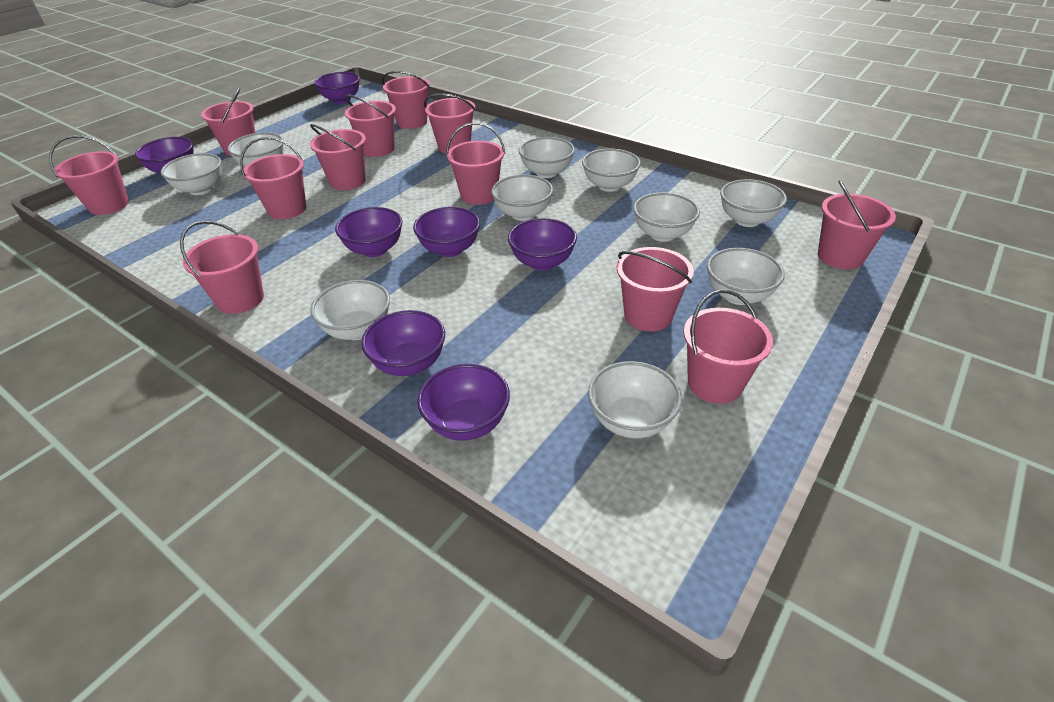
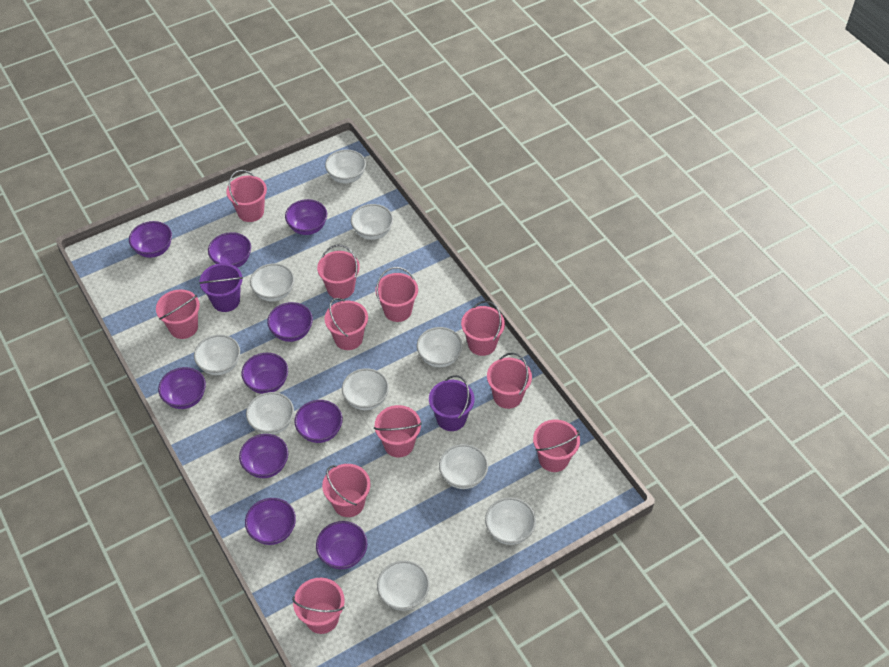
pink bucket: [49,135,129,215] [180,220,264,314] [201,87,255,156] [240,137,306,219] [310,124,366,190] [345,95,396,157] [382,71,430,129] [424,94,476,154] [446,122,505,205] [617,247,694,331] [684,290,773,404] [818,180,896,270] = 12 -> [156,289,200,339] [226,170,267,222] [292,578,345,634] [317,245,360,299] [322,464,371,517] [325,298,368,350] [374,405,422,457] [375,267,418,322] [461,301,505,356] [487,353,532,409] [533,420,580,472] = 11
purple bowl: [135,137,194,173] [314,72,360,104] [335,207,403,257] [361,310,445,376] [413,207,480,257] [417,364,510,441] [508,218,577,271] = 7 -> [129,221,172,258] [158,367,206,409] [208,232,251,268] [239,434,288,478] [242,353,288,394] [245,498,296,545] [267,302,313,342] [285,199,327,235] [295,400,343,443] [316,521,367,569] = 10
purple bucket: none = 0 -> [199,263,243,312] [429,375,474,431] = 2

